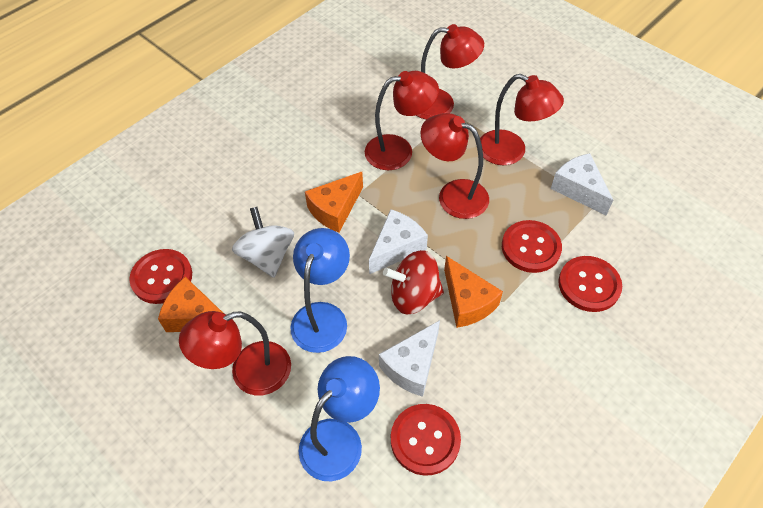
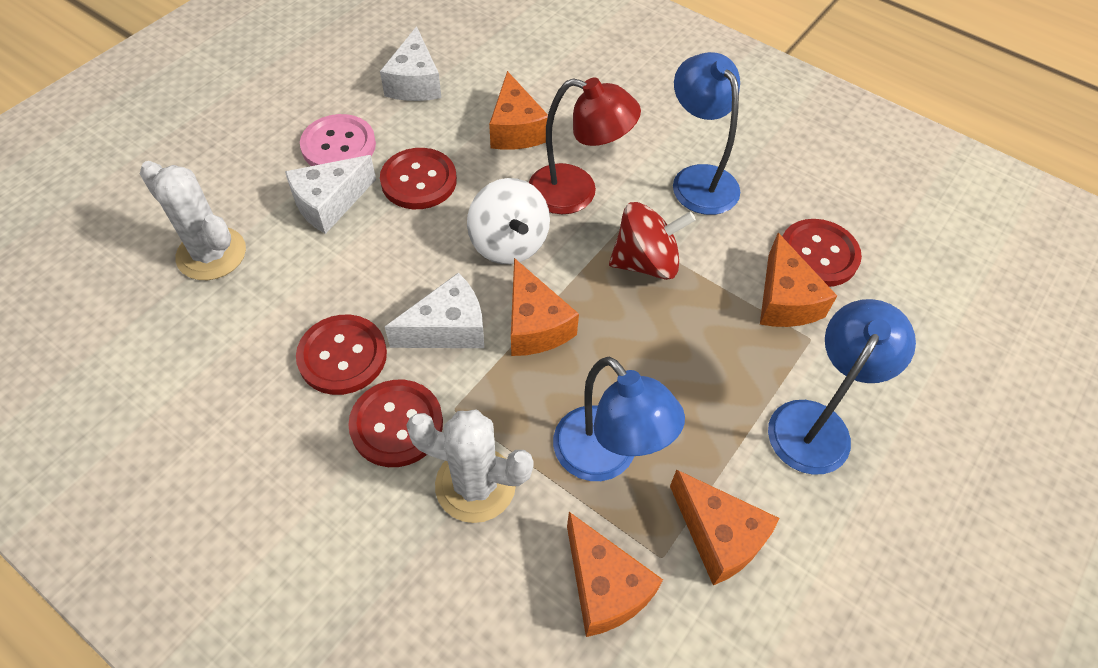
blue lamp: [290,228,350,353] [299,356,380,481] = 2 -> [553,357,685,481] [673,52,740,215] [768,299,916,475] = 3
orange cheese: [158,277,223,332] [305,172,363,233] [444,256,503,328] = 3 -> [489,71,548,150] [511,258,579,356] [567,512,663,637] [670,470,780,585] [760,233,837,327] = 5
pink button: none = 0 -> [300,114,376,166] = 1
red lamp: [179,311,291,395] [365,71,439,170] [416,24,484,120] [421,113,489,219] [480,74,564,165] = 5 -> [529,77,641,214] = 1
white cactus: none = 0 -> [140,161,246,280] [406,409,534,523] = 2

